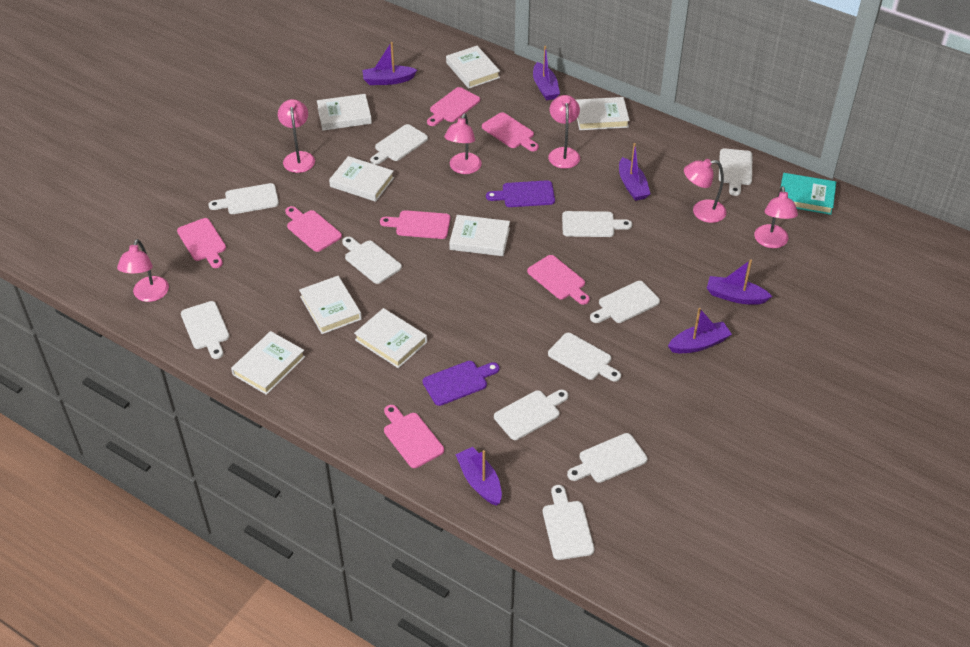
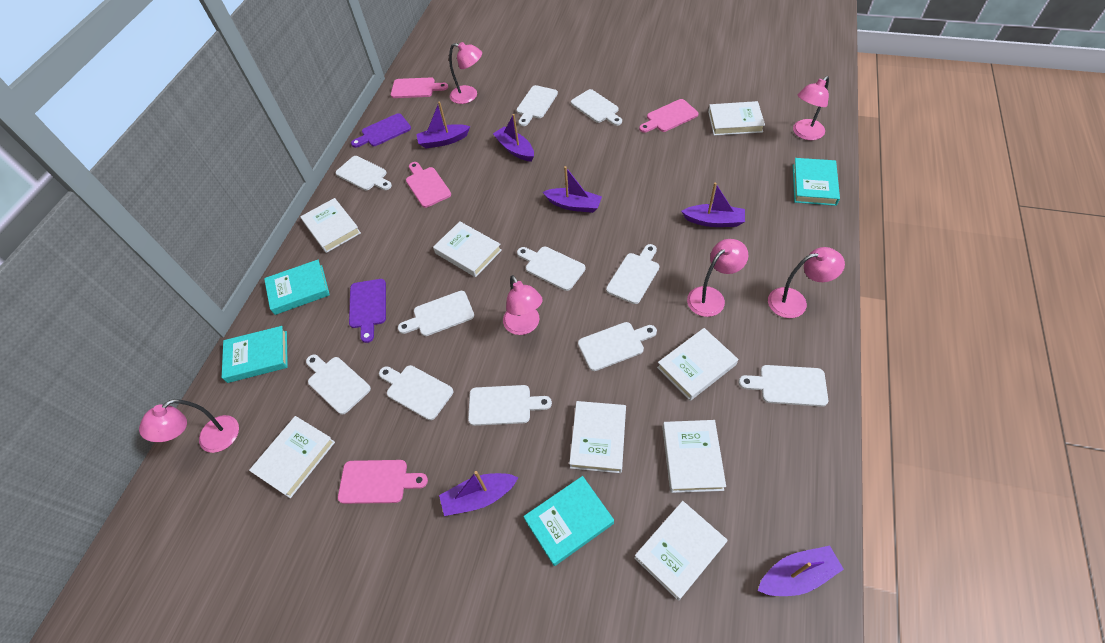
pink cutting board: [177,218,226,268] [285,206,342,252] [380,210,450,239] [384,405,444,468] [427,87,480,126] [482,112,539,151] [527,255,590,305] = 7 -> [338,460,428,504] [391,77,448,98] [406,162,451,208] [639,99,698,133] = 4
turquoise book: [780,173,836,215] = 1 -> [222,326,288,383] [264,260,330,315] [523,476,614,566] [793,158,840,206] = 4

